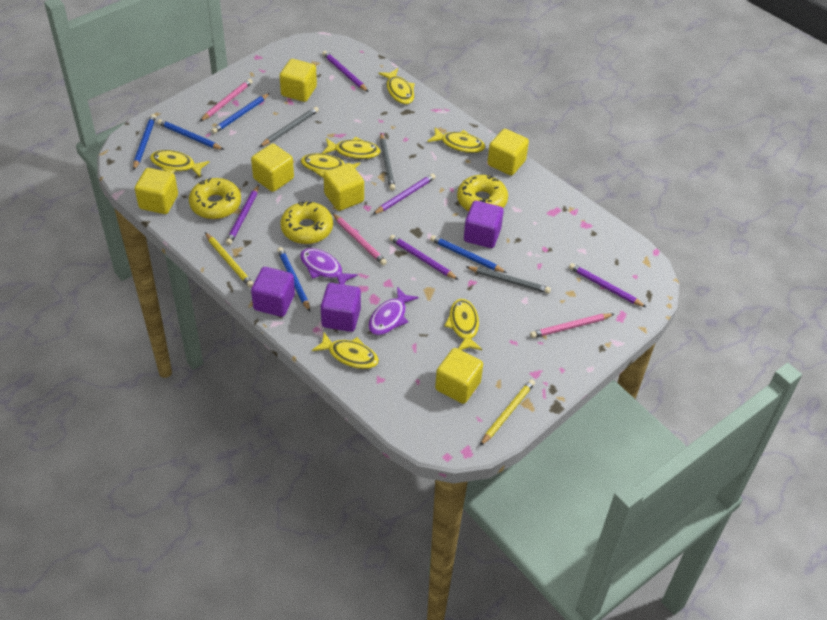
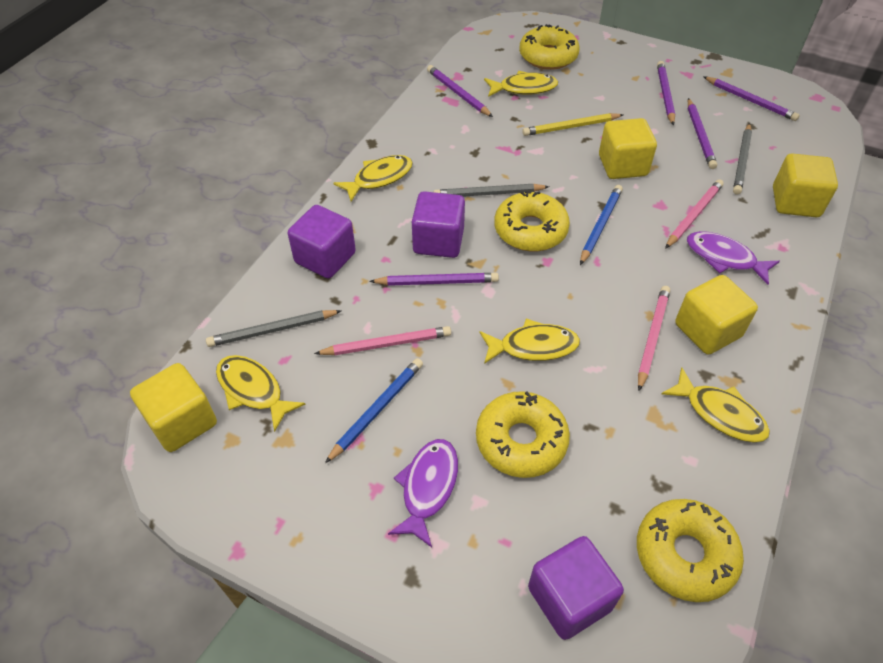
blue pencil: [133,114,156,171] [157,119,224,150] [211,93,270,134] [277,247,310,312] [430,235,507,273] = 5 -> [325,358,423,463] [580,185,623,265] = 2
yellow cube: [135,168,178,214] [251,143,294,192] [280,59,317,102] [324,163,364,211] [435,348,483,404] [487,129,529,176] = 6 -> [130,363,217,452] [599,118,657,179] [675,275,758,355] [773,154,838,217] = 4
yellow donut: [189,178,241,219] [281,201,333,244] [457,175,508,211] = 3 -> [476,391,570,478] [494,191,570,251] [519,24,580,70] [637,499,744,602] = 4
yellow fish: [150,150,209,177] [301,153,360,178] [312,332,379,369] [322,137,381,159] [379,68,415,104] [427,127,485,153] [444,299,482,350] = 7 -> [216,355,306,432] [334,155,413,202] [480,318,580,364] [484,71,558,97] [661,368,770,442] = 5
yellow pencil: [205,232,254,288] [480,379,535,446] = 2 -> [522,113,623,136] = 1

